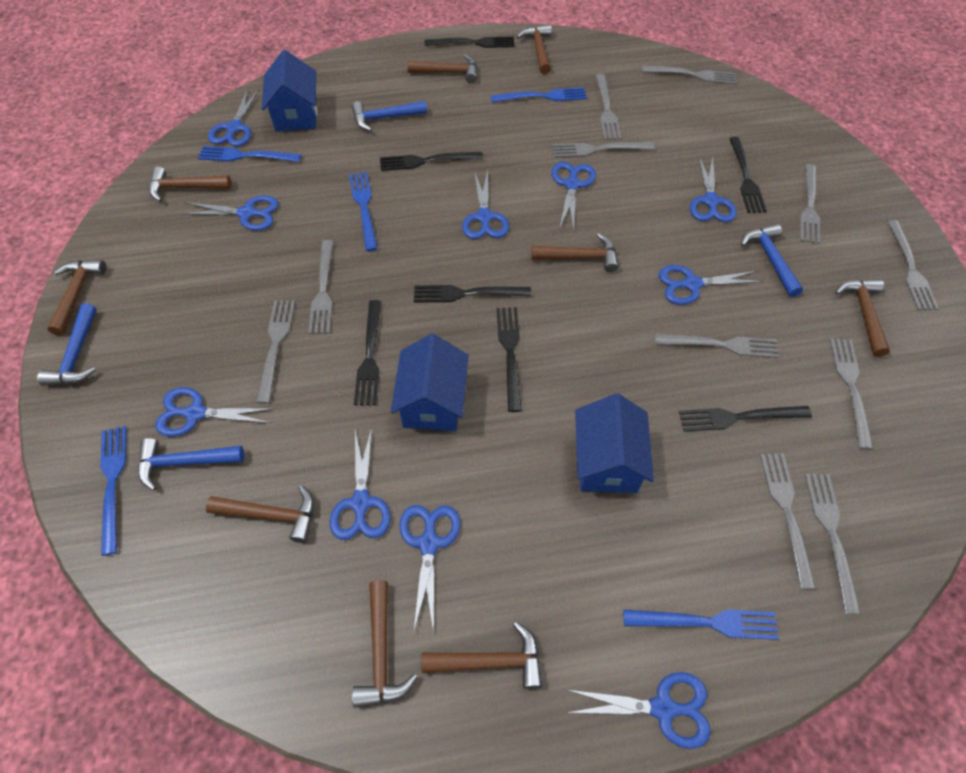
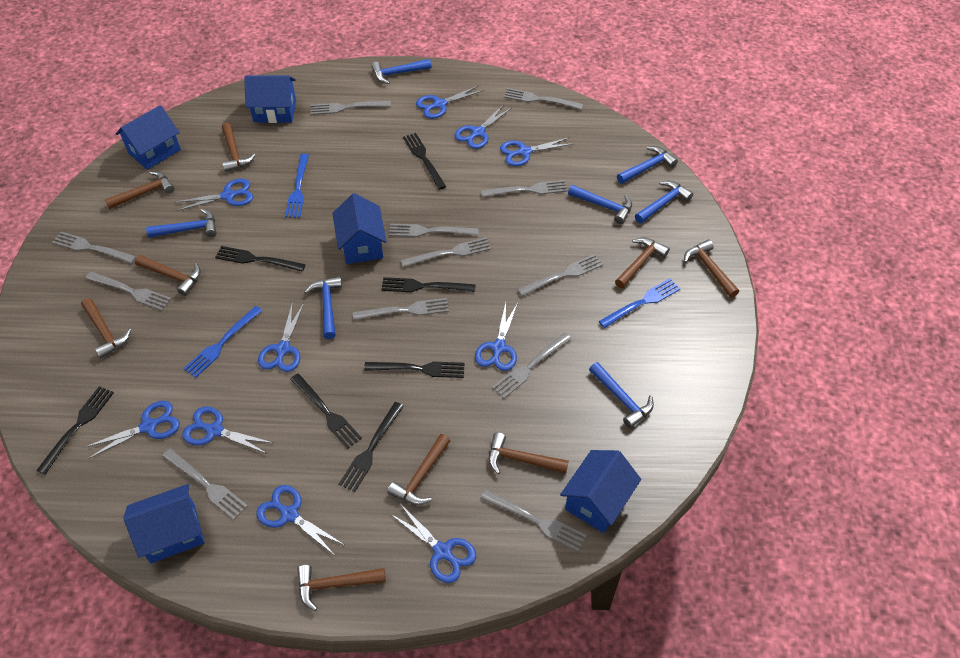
blue fork: [100,426,127,556] [198,146,301,162] [349,172,378,251] [491,87,587,102] [623,609,779,640] = 5 -> [184,306,263,378] [285,154,309,218] [598,278,680,328] = 3
blue hammer: [37,303,97,386] [138,438,244,491] [352,101,427,131] [741,224,803,297] = 4 -> [146,209,217,238] [304,276,342,339] [371,59,431,84] [568,185,632,224] [589,362,654,428] [617,146,678,184] [635,181,693,223] = 7
blue house: [262,50,317,132] [391,334,469,431] [575,394,654,493] = 3 -> [116,105,181,170] [123,484,205,563] [244,75,296,123] [332,193,387,264] [560,450,641,533] = 5
grey fork: [256,300,295,404] [308,240,334,334] [552,142,655,158] [596,74,621,140] [642,65,736,84] [654,334,780,358] [760,453,816,589] [800,164,820,244] [805,474,861,614] [830,338,873,449] [887,220,939,310] = 11 -> [52,232,136,264] [85,272,172,311] [162,448,248,520] [311,101,391,115] [353,298,449,320] [389,224,479,237] [401,237,491,267] [480,490,586,552] [481,180,568,197] [492,333,572,398] [504,88,583,110] [518,254,603,296] = 12

